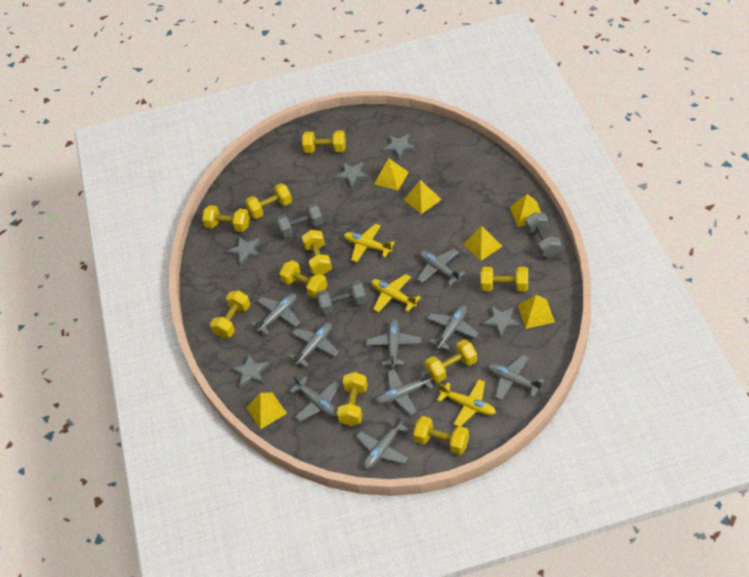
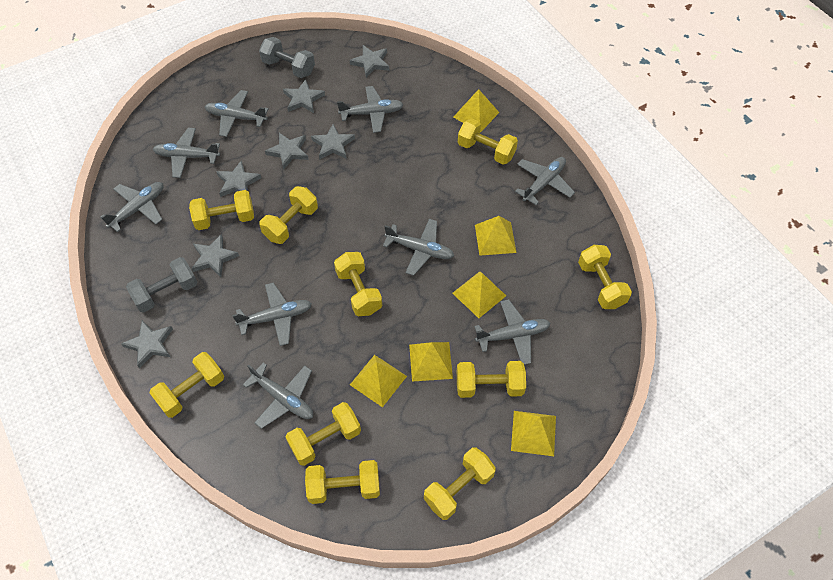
grey dumbbell: [276,203,323,238] [316,280,367,315] [526,212,561,258] = 3 -> [126,257,197,313] [259,37,315,78] = 2
grey star: [227,237,261,266] [231,355,269,388] [335,162,369,189] [383,134,416,160] [482,306,520,338] = 5 -> [121,320,173,369] [191,234,239,277] [216,160,261,197] [265,133,309,169] [283,79,325,113] [311,124,355,160] [349,45,389,78] = 7
yellow plane: [344,224,395,262] [371,274,421,312] [437,379,496,426] = 3 -> none = 0

